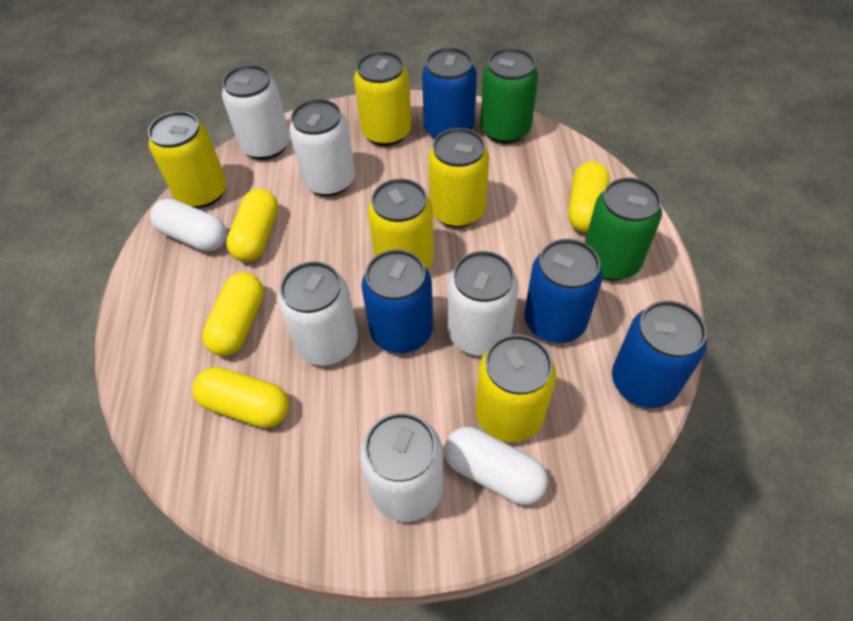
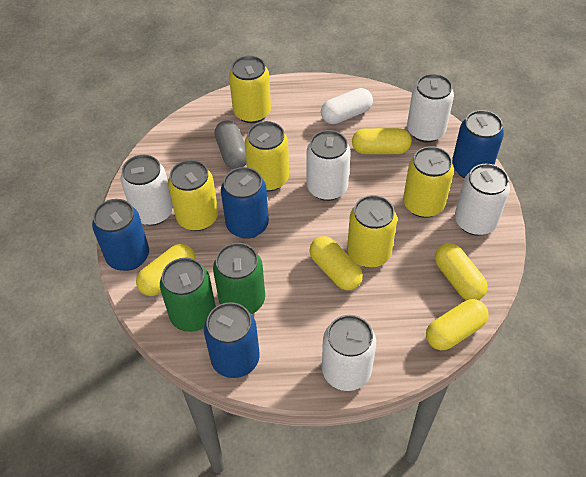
grey capsule: none = 0 -> [215,120,247,169] = 1
white capsule: [150,199,227,252] [444,427,548,505] = 2 -> [321,88,373,124] = 1
yellow capsule: [192,367,289,428] [202,272,264,356] [226,189,278,262] [568,162,610,233] = 4 -> [136,244,195,296] [309,236,363,290] [352,128,411,154] [426,299,489,350] [435,243,488,300] = 5

